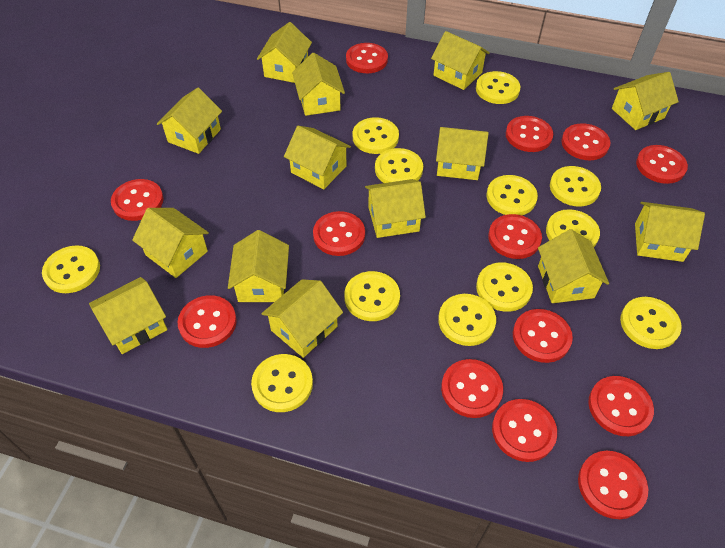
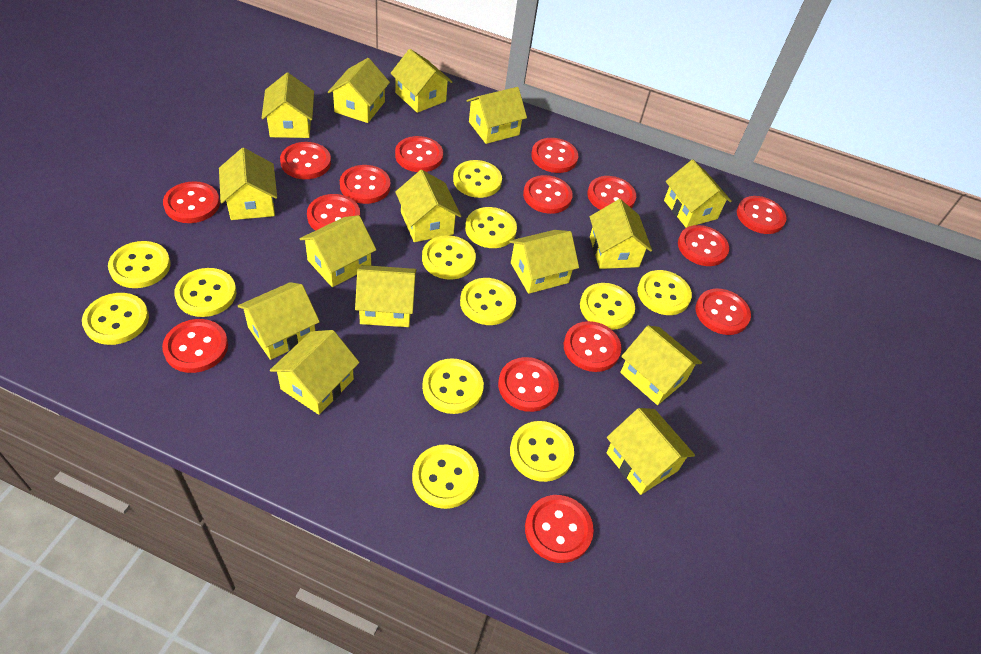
red button: [111,179,164,221] [178,295,237,348] [313,211,365,256] [346,43,388,73] [441,359,503,418] [488,214,542,259] [492,399,557,462] [506,116,553,152] [513,309,573,363] [561,123,610,160] [578,451,648,519] [588,376,654,436] [636,145,688,184] = 13 -> [162,319,228,373] [163,181,220,223] [280,142,331,179] [307,194,360,231] [340,165,391,204] [395,136,443,172] [498,357,559,412] [523,175,573,214] [525,495,594,563] [531,138,578,173] [564,321,622,372] [587,176,636,210] [678,225,729,266] [696,289,751,335] [737,196,787,234] = 15
yellow house: [89,277,167,354] [132,208,209,278] [157,88,222,154] [228,230,289,302] [257,22,312,83] [261,279,343,358] [284,126,351,189] [292,53,345,116] [365,179,426,238] [431,31,490,90] [436,127,489,180] [538,229,609,303] [612,72,679,130] [635,202,705,262] = 14 -> [219,148,277,220] [238,282,320,360] [262,73,314,138] [270,330,360,415] [300,215,376,287] [328,58,390,123] [355,265,416,327] [390,49,453,113] [395,170,461,242] [466,87,527,144] [509,230,579,294] [590,199,652,269] [606,408,695,495] [620,325,702,405] [664,160,732,228] = 15

